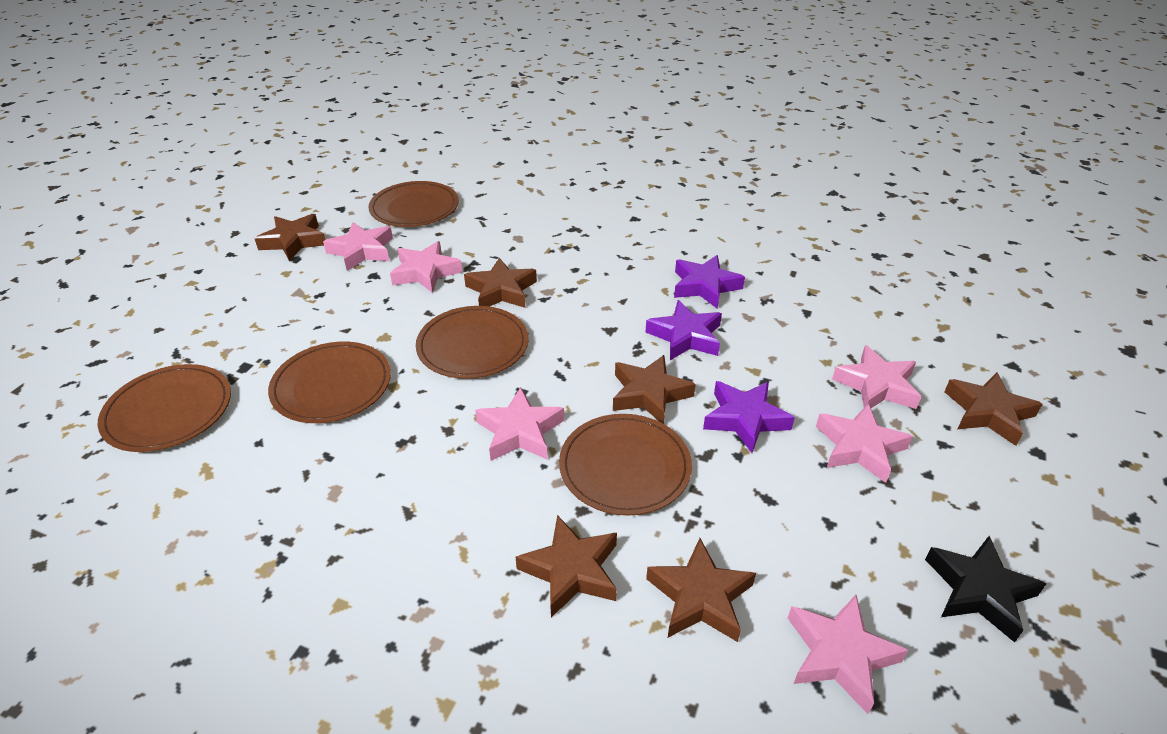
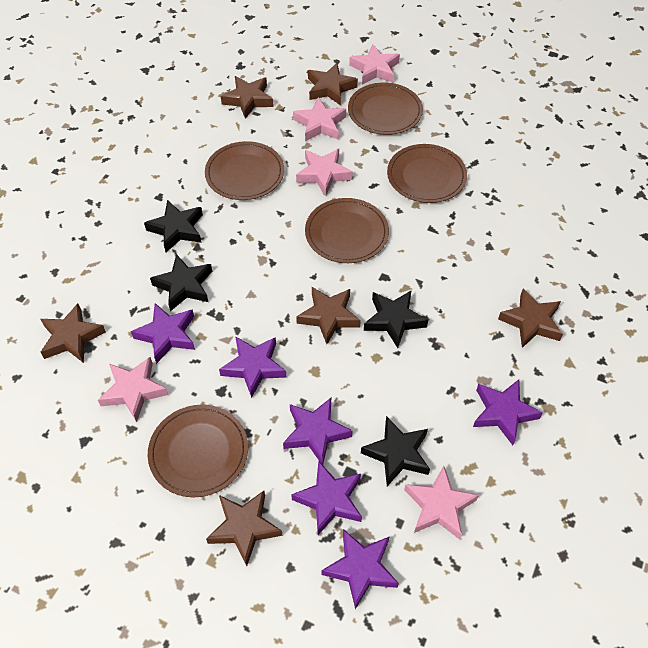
black star: [925,536,1046,642] = 1 -> [144,200,203,252] [150,254,212,311] [361,416,430,486] [364,290,428,348] = 4
pink star: [323,222,393,271] [390,241,462,293] [475,387,564,461] [788,595,908,714] [816,404,913,483] [832,345,921,409] = 6 -> [98,357,169,422] [293,97,346,141] [296,149,353,196] [349,44,400,84] [404,466,479,540] = 5
purple star: [645,300,722,360] [674,255,745,309] [703,381,795,453] = 3 -> [131,303,195,364] [219,336,287,398] [283,398,353,465] [291,460,362,535] [322,529,399,610] [473,379,543,445] = 6

